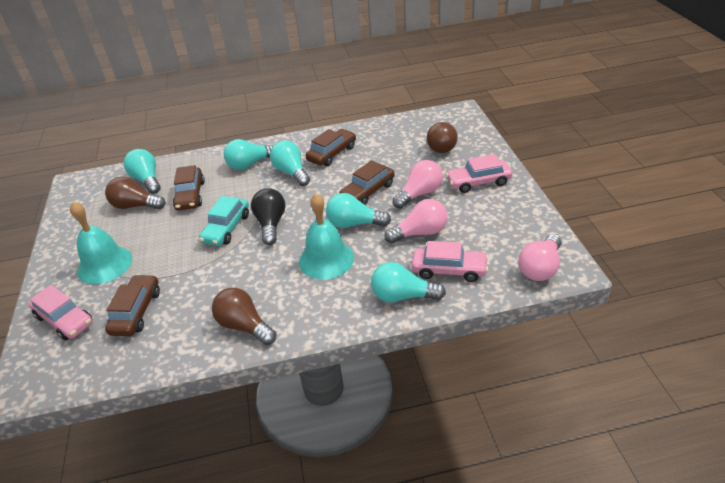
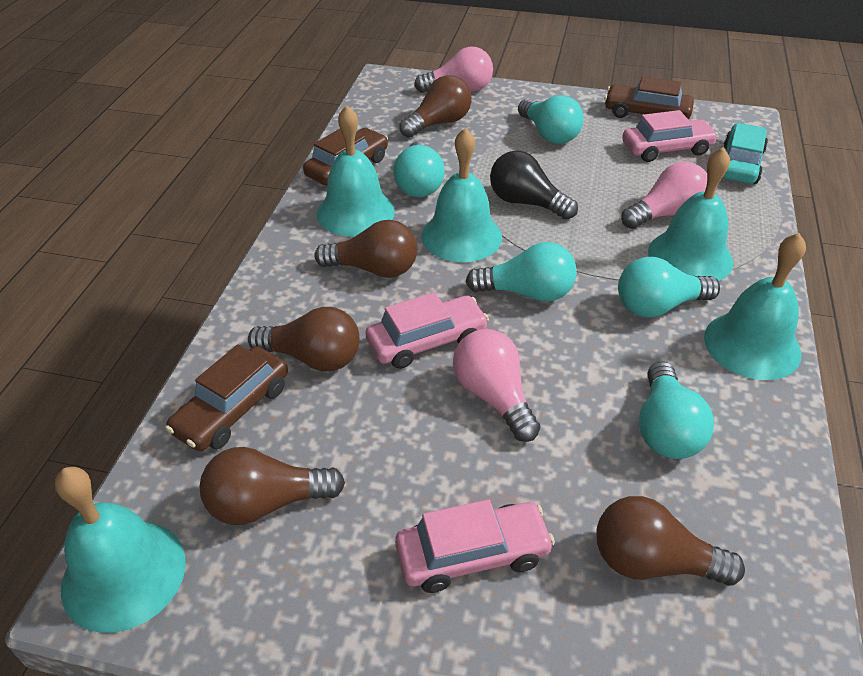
brown car: [105,274,160,336] [173,165,205,210] [305,129,356,166] [339,160,395,205] = 4 -> [165,344,288,451] [303,128,388,185] [604,76,694,119] = 3
brown light bulb: [105,177,165,210] [212,288,276,345] [427,120,458,153] = 3 -> [199,447,345,525] [248,307,359,371] [314,220,417,278] [399,75,472,138] [596,496,745,586] = 5
turquoise bell: [70,202,132,284] [299,194,354,279] = 2 -> [55,467,186,633] [317,105,395,237] [421,127,502,262] [648,147,733,281] [704,233,806,380] = 5

